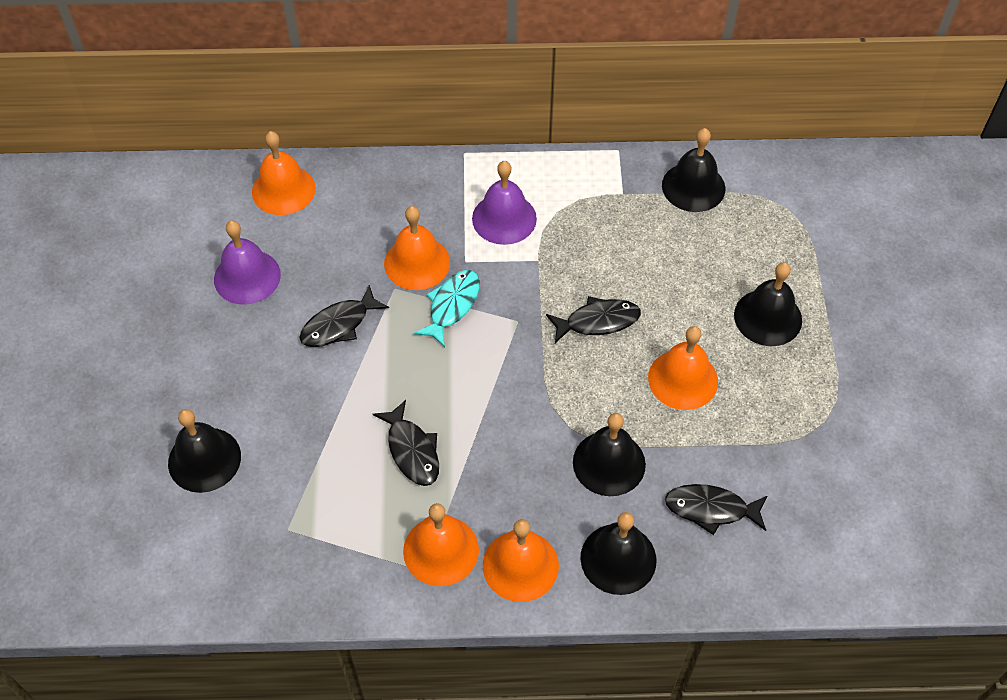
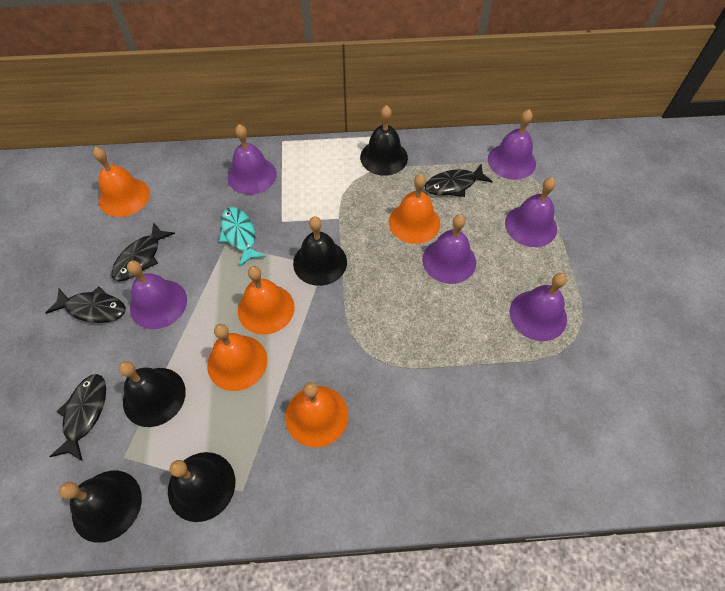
purple bell: [214,221,281,305] [472,161,537,245] = 2 -> [127,261,187,329] [228,124,277,195] [422,214,476,284] [488,109,536,180] [505,177,557,247] [509,273,567,341] = 6

